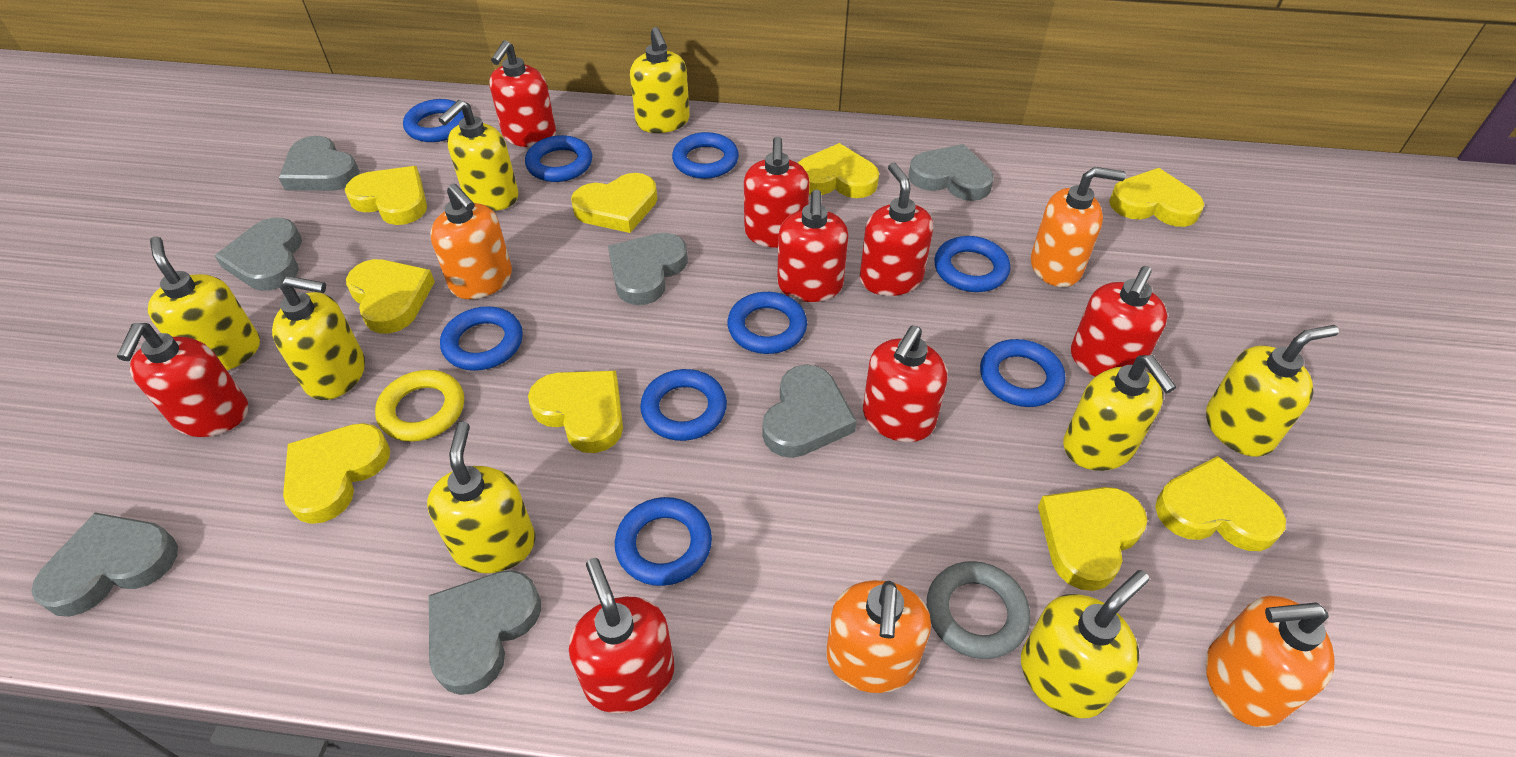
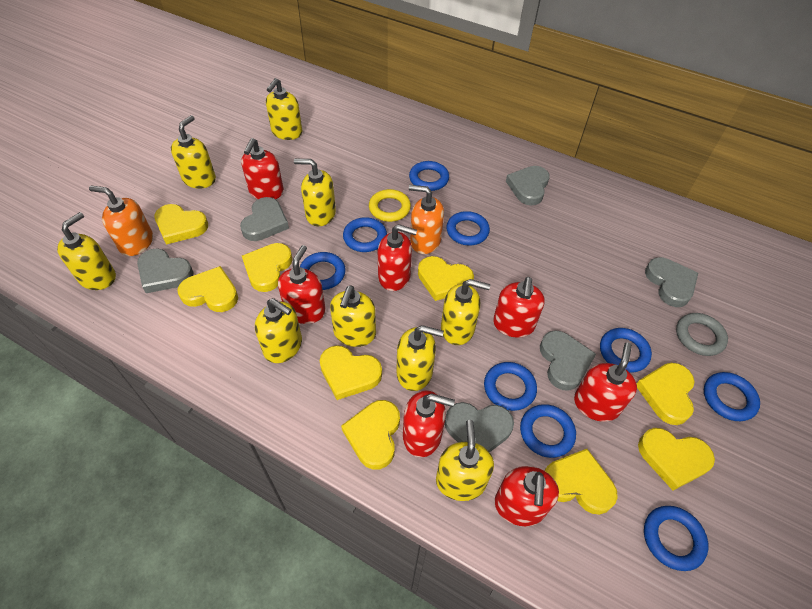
grey heart: [31,512,178,617] [215,218,302,291] [279,136,360,191] [429,570,541,695] [608,233,688,305] [762,365,857,458] [908,144,994,201] = 7 -> [137,248,194,293] [240,197,289,241] [445,402,514,452] [506,166,550,205] [540,330,596,391] [645,257,698,307] = 6
orange soap dispenser: [430,183,512,299] [826,580,931,693] [1031,167,1126,287] [1206,596,1334,728] = 4 -> [89,186,153,256] [409,185,444,254] = 2
red soap dispenser: [117,323,248,437] [489,40,556,147] [569,558,674,713] [744,137,810,248] [777,189,848,302] [860,162,933,296] [863,325,947,442] [1071,266,1167,377] = 8 -> [241,138,284,199] [278,245,326,324] [378,224,417,291] [403,390,455,457] [493,277,545,338] [495,466,559,526] [574,342,637,422] = 7
yellow soap dispenser: [148,236,260,370] [272,276,365,400] [427,421,535,573] [439,100,518,211] [630,27,690,133] [1021,570,1149,718] [1063,355,1176,471] [1206,325,1339,457] = 8 -> [57,212,116,290] [171,115,216,189] [255,298,302,363] [266,78,302,140] [294,159,336,226] [330,286,376,347] [396,325,444,391] [436,420,494,501] [441,279,490,345] = 9

